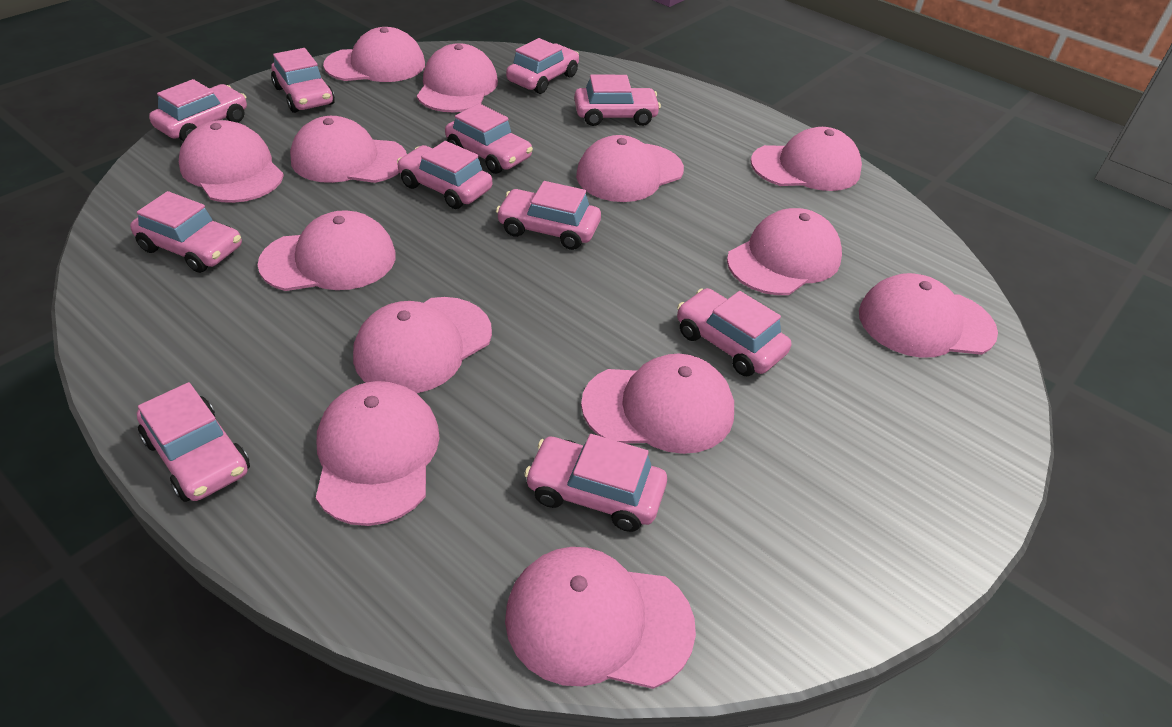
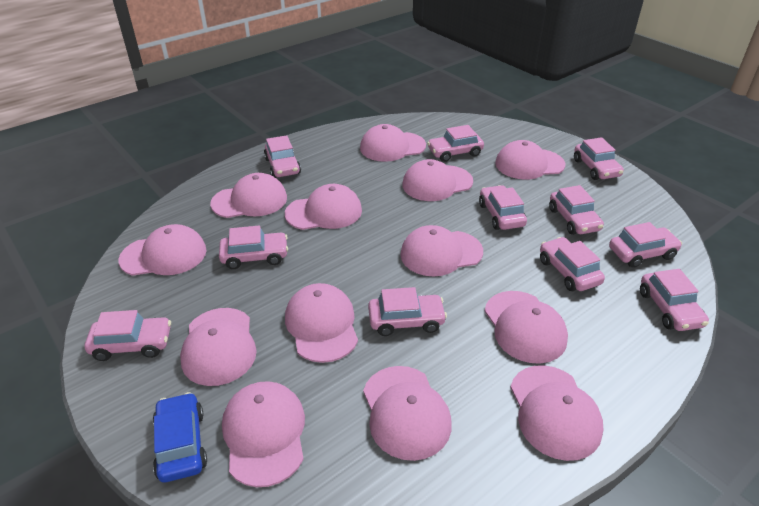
blue car: none = 0 -> [153,392,207,482] = 1

